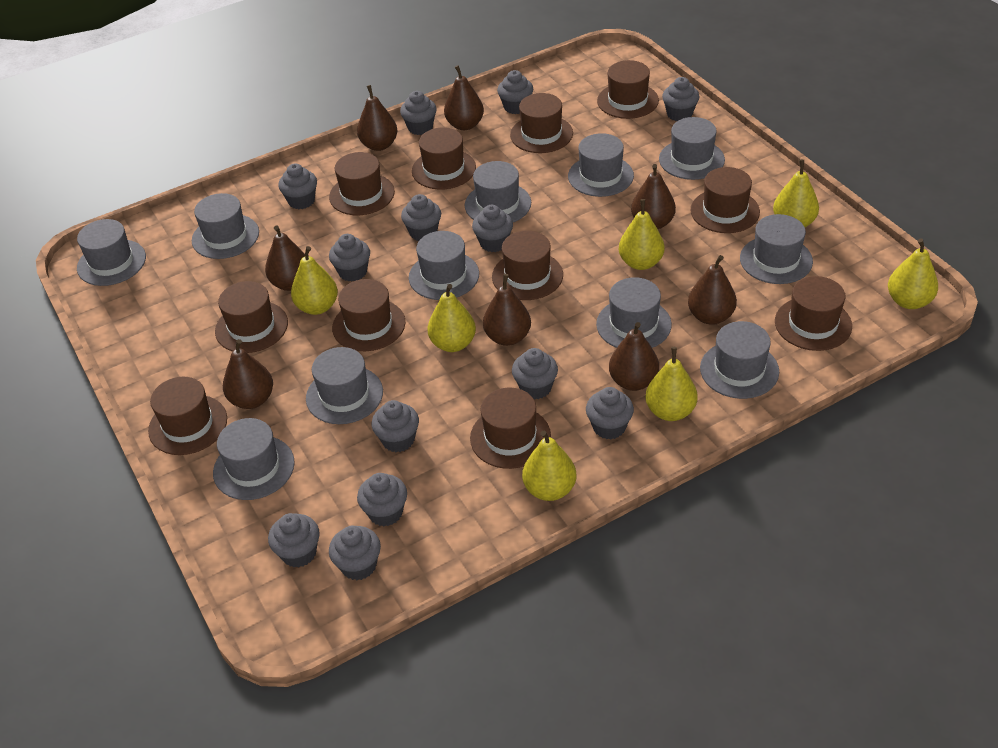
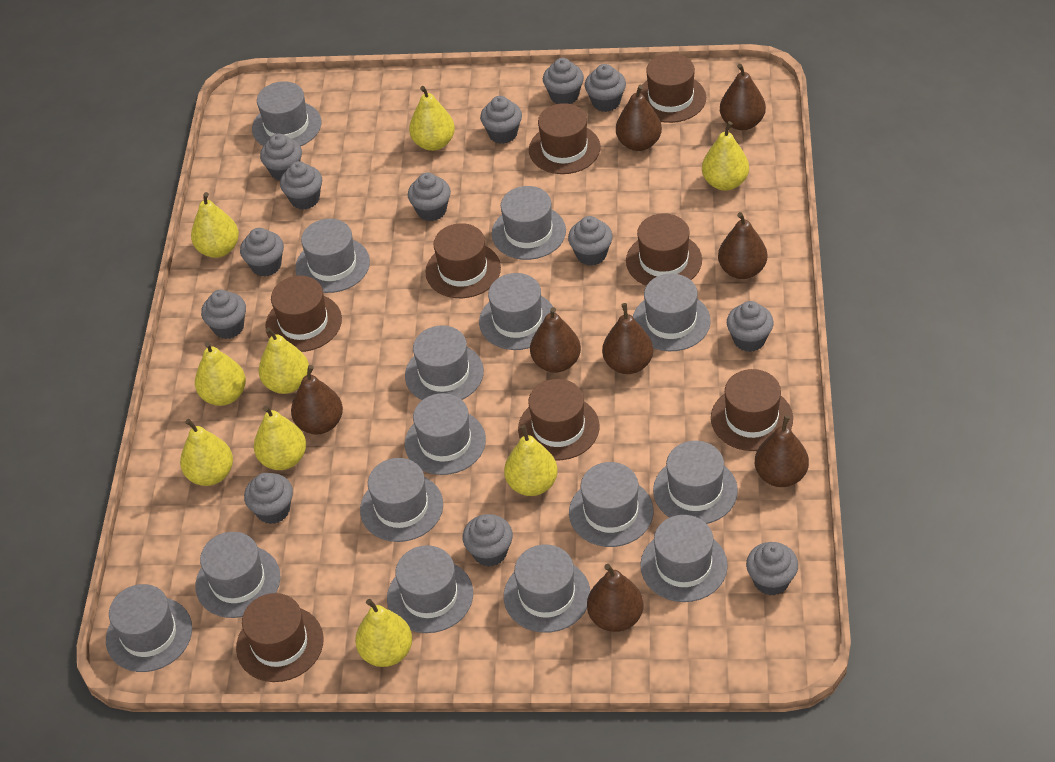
brown hat: [148,377,227,455] [215,281,288,353] [329,152,395,215] [332,279,405,351] [412,127,476,190] [470,388,551,469] [492,231,563,300] [510,93,573,153] [597,60,659,119] [691,167,760,233] [775,276,852,351] = 11 -> [236,593,324,682] [265,276,342,352] [425,223,501,298] [518,379,599,460] [529,103,600,174] [626,213,702,286] [640,53,706,123] [711,369,793,451] = 8
grey hat: [77,219,146,286] [192,193,259,259] [213,418,295,500] [306,347,383,424] [409,231,479,300] [465,161,531,222] [568,133,634,197] [596,277,672,348] [659,117,725,180] [700,321,779,399] [740,214,813,284] = 11 -> [106,584,192,672] [195,532,280,618] [252,81,321,146] [295,219,370,293] [360,458,443,542] [387,545,473,633] [405,326,484,400] [405,393,486,475] [479,273,556,350] [492,186,566,260] [504,544,591,633] [569,462,654,547] [633,274,711,351] [640,515,728,602] [653,441,738,524] = 15
yellow pear: [291,246,338,315] [428,284,476,352] [522,431,576,501] [619,199,665,270] [645,347,698,421] [773,159,819,227] [888,238,938,309] = 7 -> [180,419,233,486] [191,192,239,258] [195,342,246,406] [254,406,306,470] [259,327,309,394] [355,599,412,667] [409,86,455,151] [504,425,558,496] [702,121,749,191] = 9

